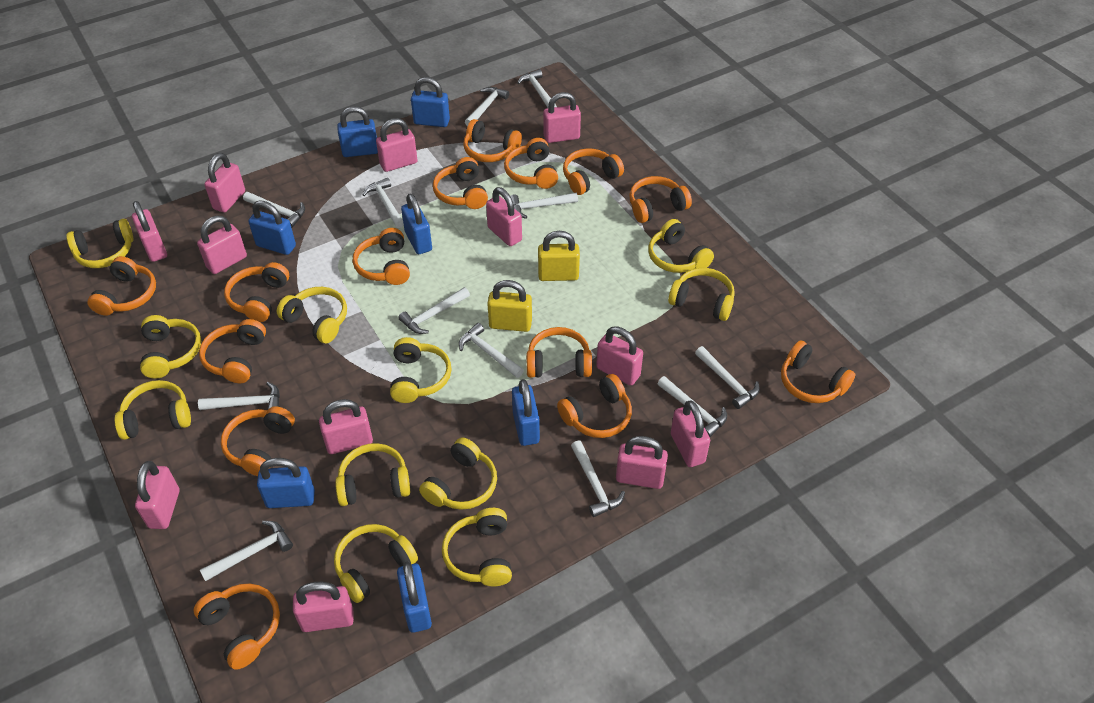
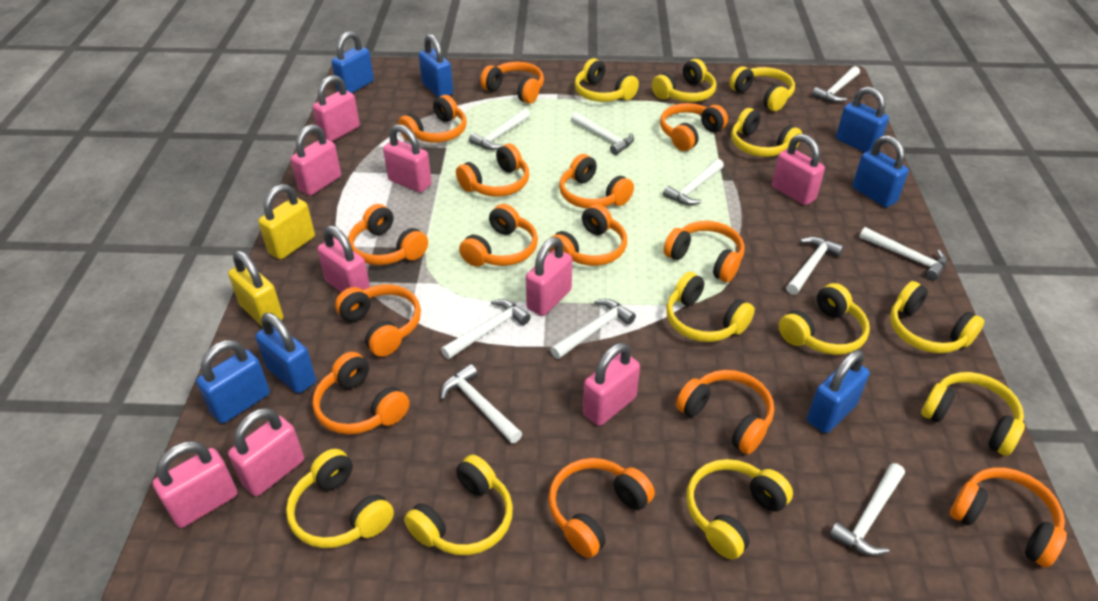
pink padlock: [132,201,167,262] [135,461,179,529] [197,216,247,274] [204,153,245,213] [293,582,354,632] [319,399,373,454] [376,118,418,172] [486,187,522,246] [543,92,581,143] [596,327,643,385] [616,436,668,489] [671,400,710,467] = 12 -> [152,441,237,528] [228,408,304,496] [291,124,341,196] [313,75,360,142] [317,225,370,292] [383,124,432,193] [526,237,572,316] [583,343,640,426] [772,134,825,205] = 9
white hammer: [198,382,280,410] [200,521,293,581] [243,192,305,228] [363,178,404,228] [398,287,470,334] [459,323,524,378] [465,87,509,126] [510,193,578,219] [517,69,557,108] [571,440,625,517] [657,376,727,437] [695,346,760,409] = 12 -> [441,299,531,359] [441,364,522,444] [469,108,530,150] [550,299,636,359] [571,112,634,155] [663,159,724,205] [786,237,844,295] [812,66,860,102] [829,463,905,556] [859,227,947,281] = 10

